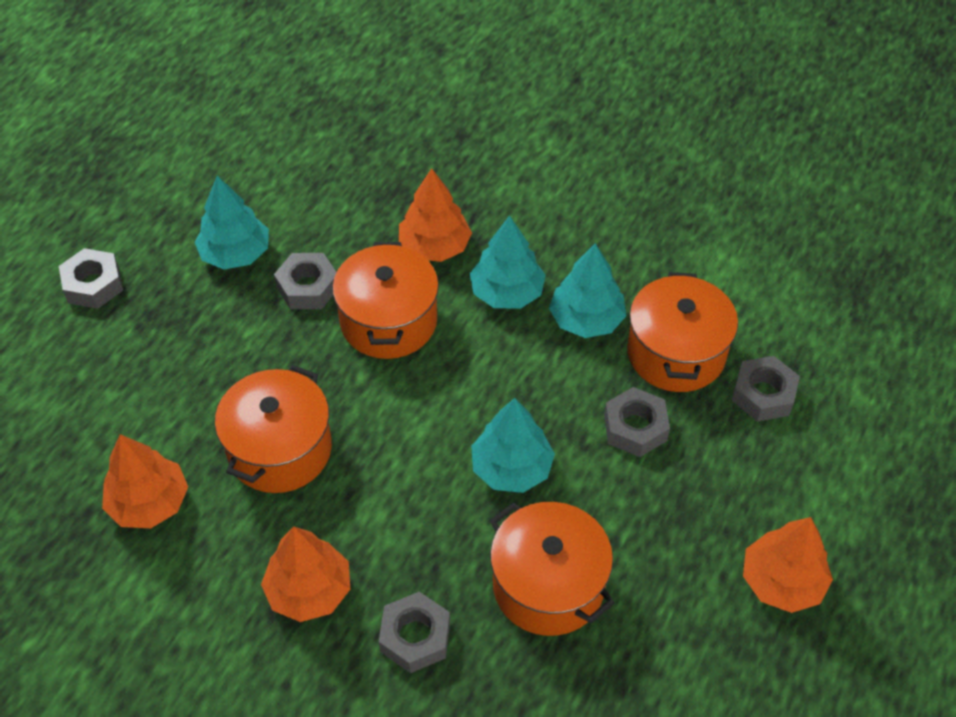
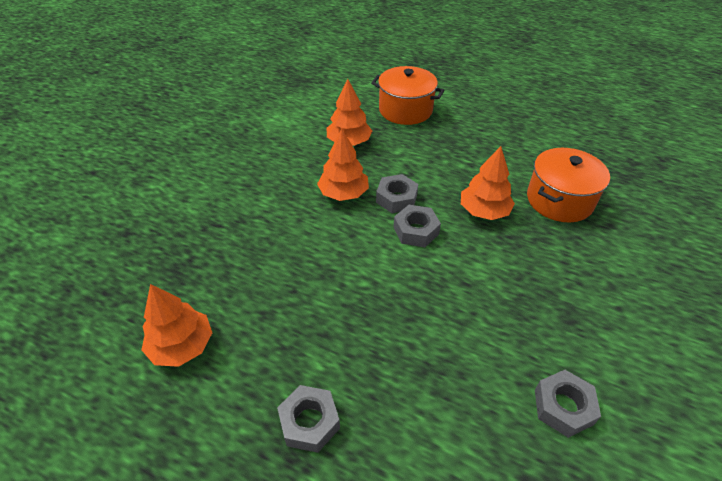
grey nut: [59,248,123,309] [274,253,337,309] [379,592,450,673] [604,387,670,457] [732,356,800,422] = 5 -> [277,385,340,453] [376,174,418,213] [393,205,441,247] [535,370,601,438] = 4
orange pot: [215,365,332,493] [332,242,439,359] [490,502,615,636] [627,272,738,392] = 4 -> [371,66,444,125] [527,148,610,222] = 2
turquoise tree: [195,176,269,270] [470,215,546,309] [471,398,555,493] [549,243,626,338] = 4 -> none = 0

